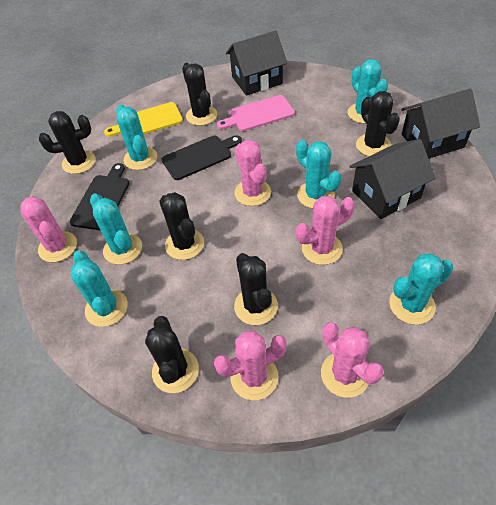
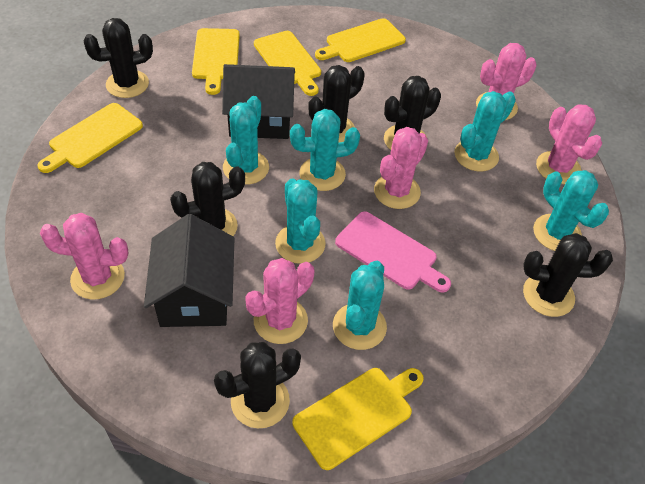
black cutting board: [70,163,130,231] [162,135,242,180] = 2 -> none = 0
black house: [226,31,287,96] [349,139,435,219] [401,89,480,159] = 3 -> [144,214,234,327] [222,64,295,139] = 2
yellow cutting board: [104,102,183,137] = 1 -> [37,103,143,173] [192,28,240,95] [254,31,321,96] [293,368,424,470] [315,18,406,62] = 5

